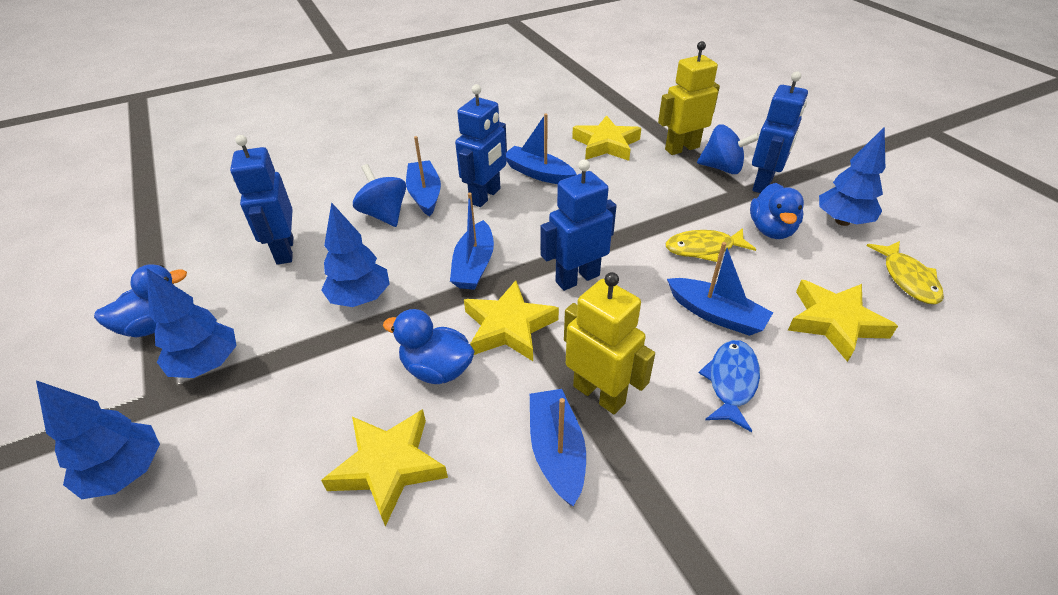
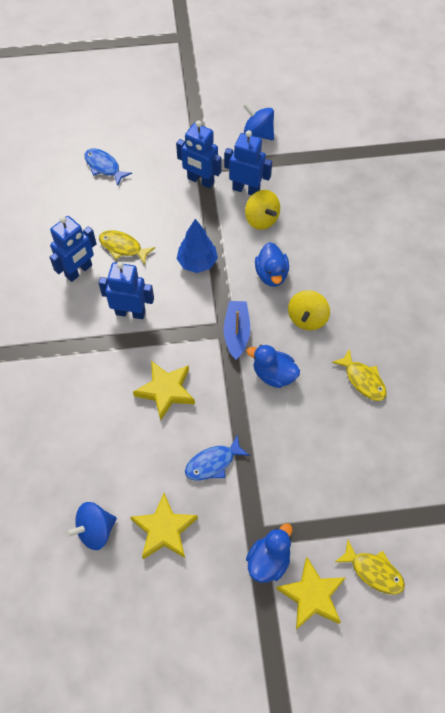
blue boat: [406,136,441,217] [450,193,494,290] [506,114,577,184] [530,389,586,506] [667,242,773,336] = 5 -> [224,301,250,359] = 1
blue fish: [699,340,760,432] = 1 -> [84,148,132,186] [185,435,250,480] = 2
blue tree: [36,380,160,499] [147,268,236,378] [321,202,390,307] [819,127,885,226] = 4 -> [177,219,218,273] = 1
yellow fish: [666,228,756,262] [867,241,944,304] = 2 -> [99,230,155,265] [332,349,387,401] [335,540,405,595] = 3
yellow robot: [564,272,655,414] [658,41,720,155] = 2 -> none = 0
yellow spinning top: none = 0 -> [245,190,280,230] [288,290,330,330] = 2
yellow star: [321,409,448,527] [464,280,559,361] [572,115,641,161] [788,280,898,362] = 4 -> [130,493,198,559] [133,361,195,421] [276,557,346,630] = 3

